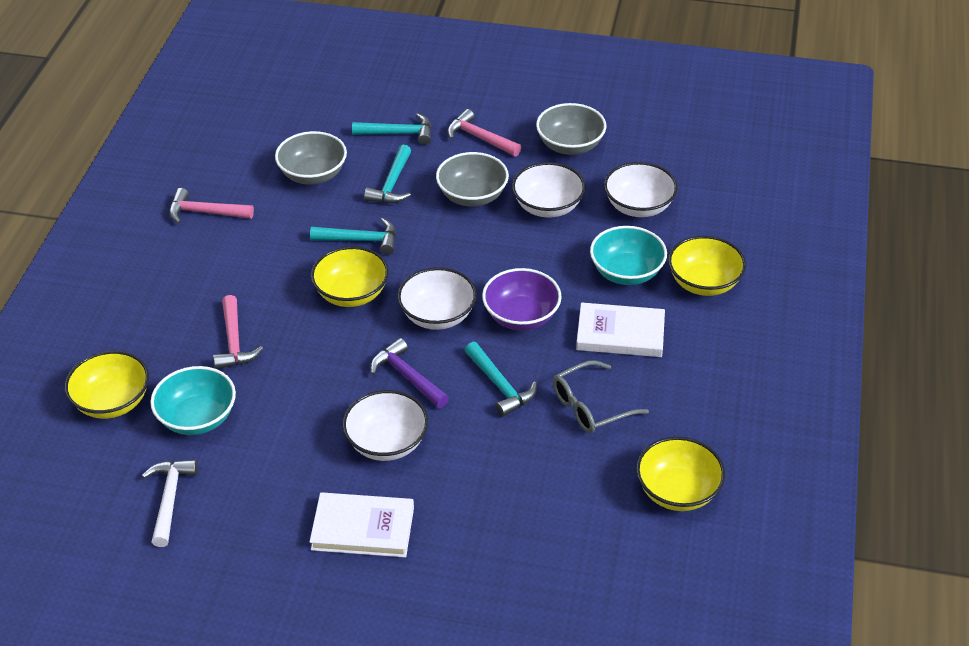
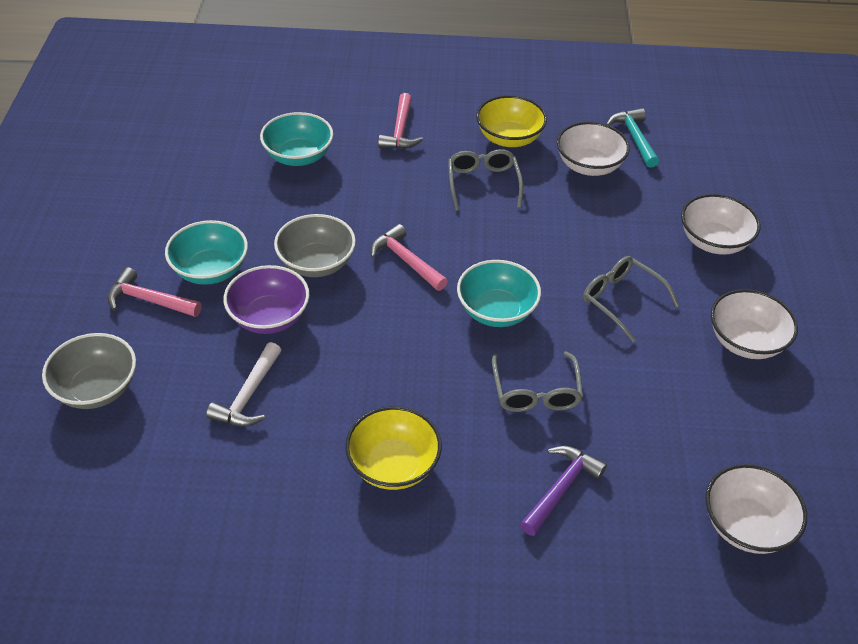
grey bowl: [275,131,347,185] [436,152,509,207] [536,103,606,155] = 3 -> [42,333,136,409] [274,214,356,277] = 2
grey glasses: [553,360,649,434] = 1 -> [448,149,523,211] [492,351,583,412] [583,256,679,342] = 3
turquoise bowl: [150,366,236,435] [590,226,667,285] = 2 -> [165,220,248,285] [260,112,333,166] [457,260,541,327] = 3
turquoise hammer: [310,218,396,255] [352,113,431,145] [364,145,411,203] [465,342,537,417] = 4 -> [606,108,659,168] = 1
white book: [309,492,414,557] [576,303,665,357] = 2 -> none = 0
yellow bowl: [64,351,149,419] [311,246,389,307] [636,437,725,511] [668,236,746,296] = 4 -> [345,406,442,490] [476,95,547,147] = 2

